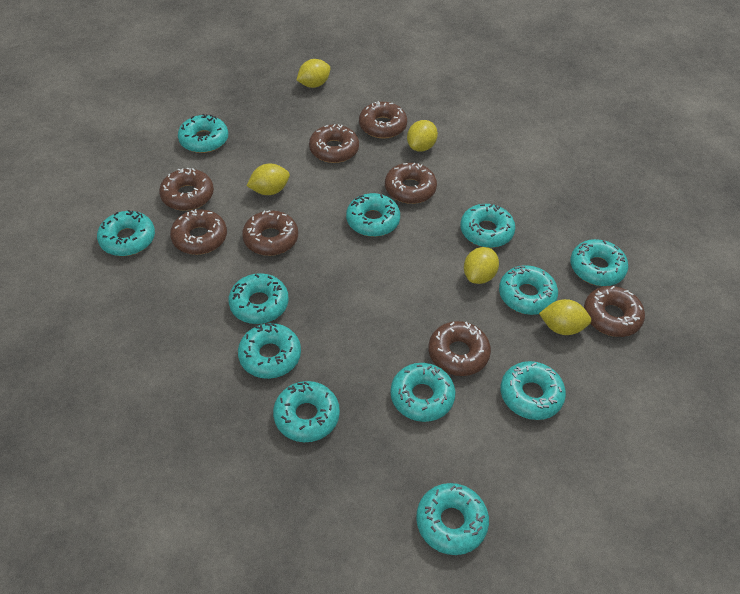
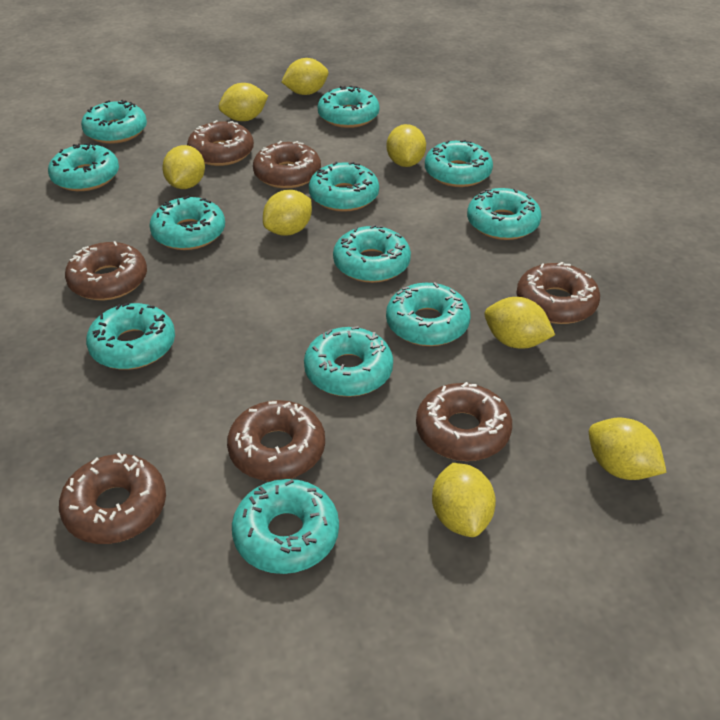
brown donut: [159,168,214,211] [170,209,227,255] [242,210,298,256] [309,124,359,163] [359,101,407,139] [385,163,437,204] [428,321,491,376] [584,286,645,337] = 8 -> [59,453,166,544] [65,241,147,300] [187,120,254,166] [227,400,325,481] [253,141,321,189] [416,382,512,461] [516,262,600,324] = 7
yellow lemon: [247,164,290,195] [297,59,331,88] [407,120,438,152] [464,247,499,284] [539,299,591,335] = 5 -> [162,145,205,189] [219,83,268,121] [263,190,312,236] [281,58,328,95] [387,124,426,167] [432,463,496,537] [485,297,555,349] [589,417,667,480] = 8

